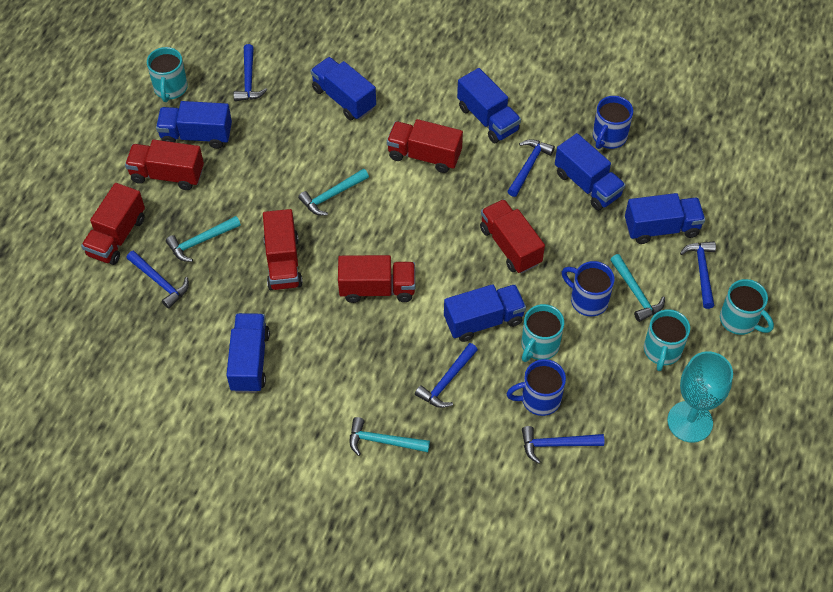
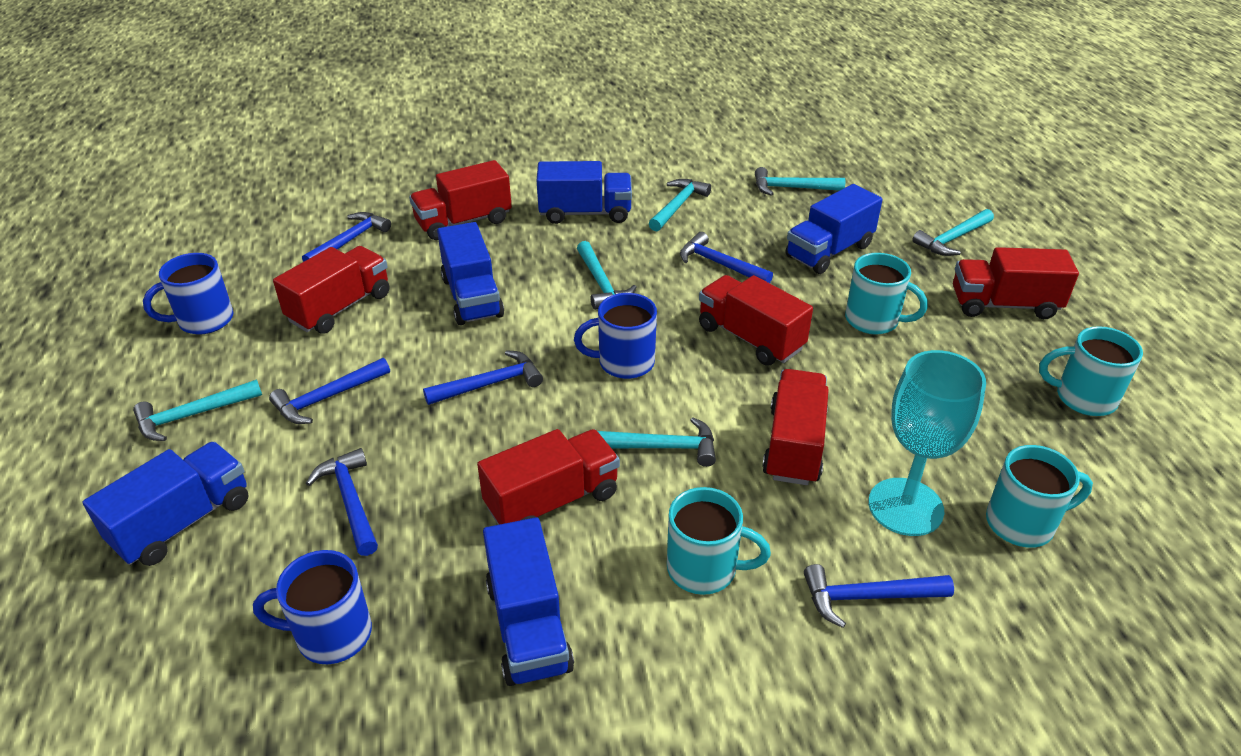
blue truck: [156,101,232,149] [226,313,270,393] [310,57,376,120] [444,284,526,342] [457,68,521,143] [555,133,626,211] [625,193,705,244] = 7 -> [82,442,249,566] [437,222,504,325] [483,517,574,686] [537,161,632,224] [785,184,883,274] = 5
turquoise hammer: [166,216,241,262] [298,169,369,216] [350,417,430,456] [610,254,665,322] = 4 -> [133,379,262,441] [577,241,637,310] [598,417,716,467] [649,179,711,232] [755,167,845,196] [912,209,994,256] = 6

